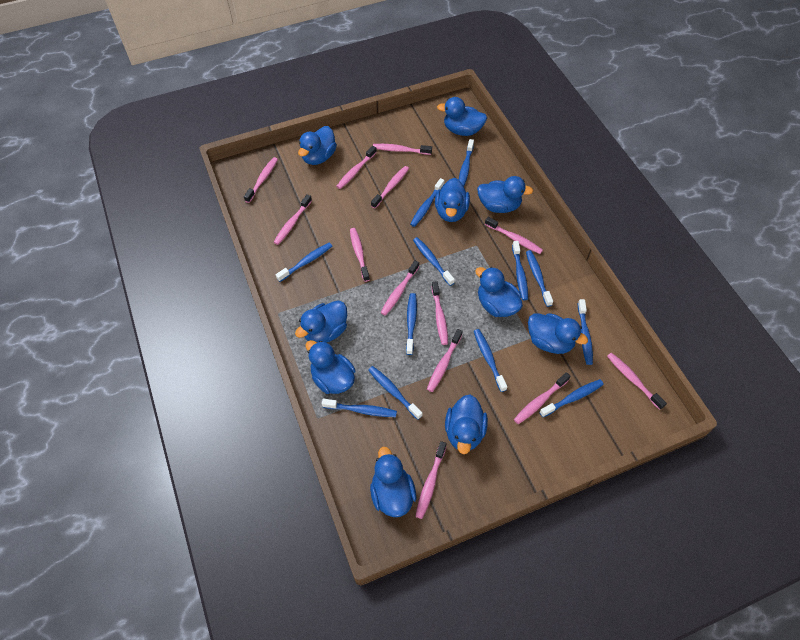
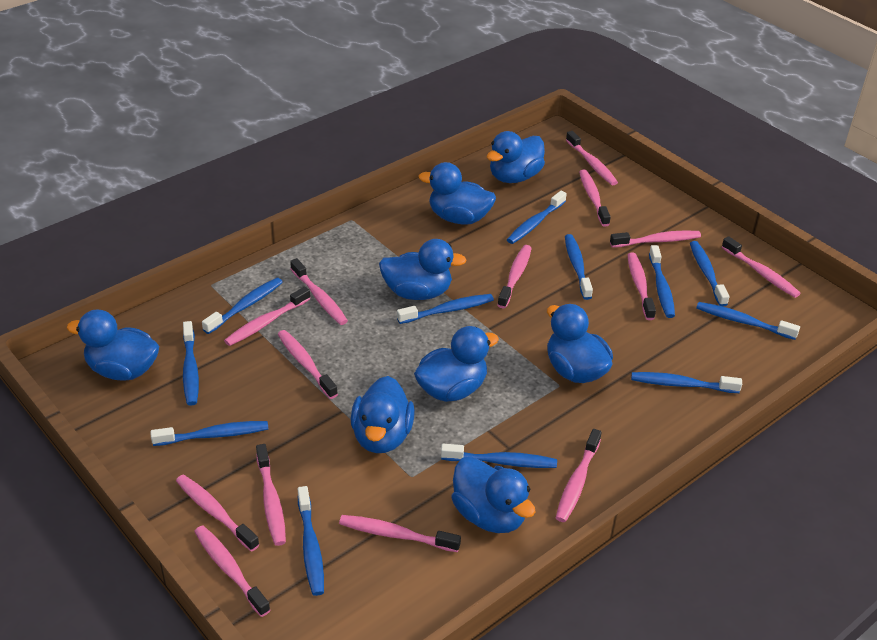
blue duck: [295,300,347,343] [298,126,337,165] [306,340,356,394] [370,447,416,517] [435,178,470,222] [437,97,487,136] [445,395,488,454] [475,267,523,317] [477,176,533,213] [528,313,588,354] = 10 -> [67,309,159,381] [351,376,415,453] [379,239,467,300] [414,326,499,402] [419,162,496,224] [451,456,535,533] [487,131,545,183] [547,304,613,383] = 8
pink toothbrush: [244,157,278,203] [274,194,312,245] [336,146,377,189] [350,228,370,282] [371,166,409,208] [373,144,432,155] [381,260,419,316] [415,441,447,519] [427,329,463,392] [432,281,448,345] [485,217,543,254] [514,372,571,424] [607,353,667,410] = 13 -> [176,474,260,552] [194,525,270,617] [224,287,310,346] [256,444,286,546] [278,330,338,399] [290,258,348,325] [339,515,461,552] [497,245,532,308] [556,429,602,522] [566,131,618,185] [579,169,611,227] [610,230,701,248] [627,252,656,320] [722,236,801,298] = 14

